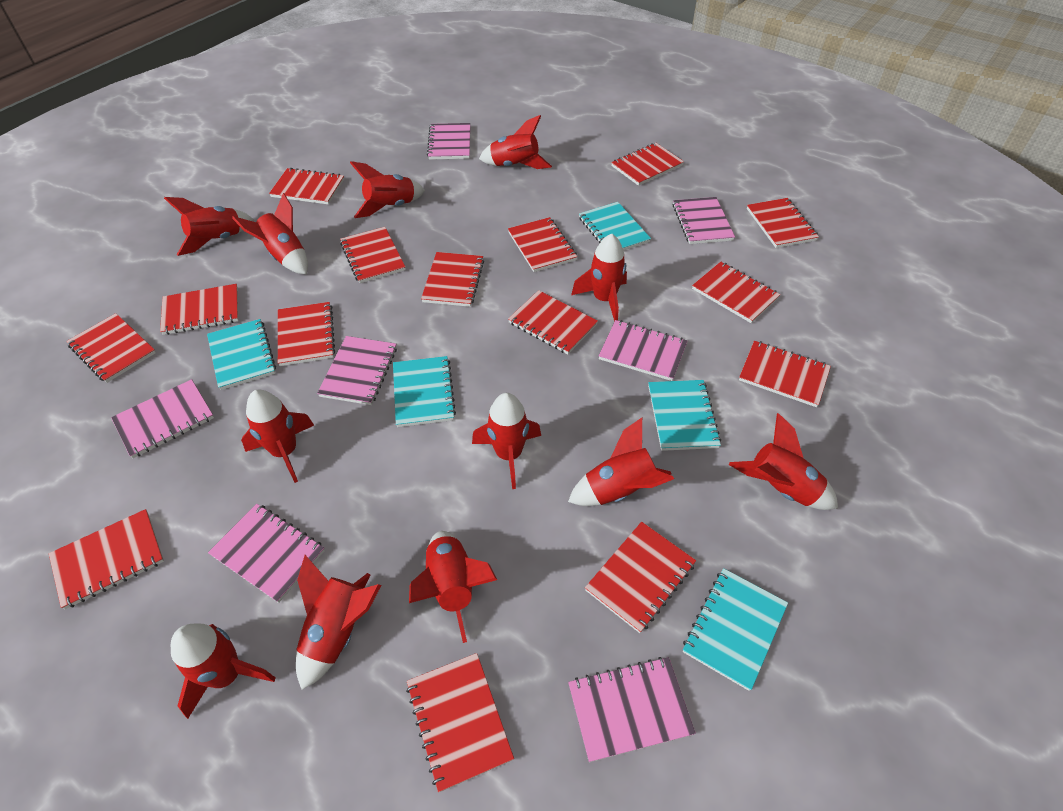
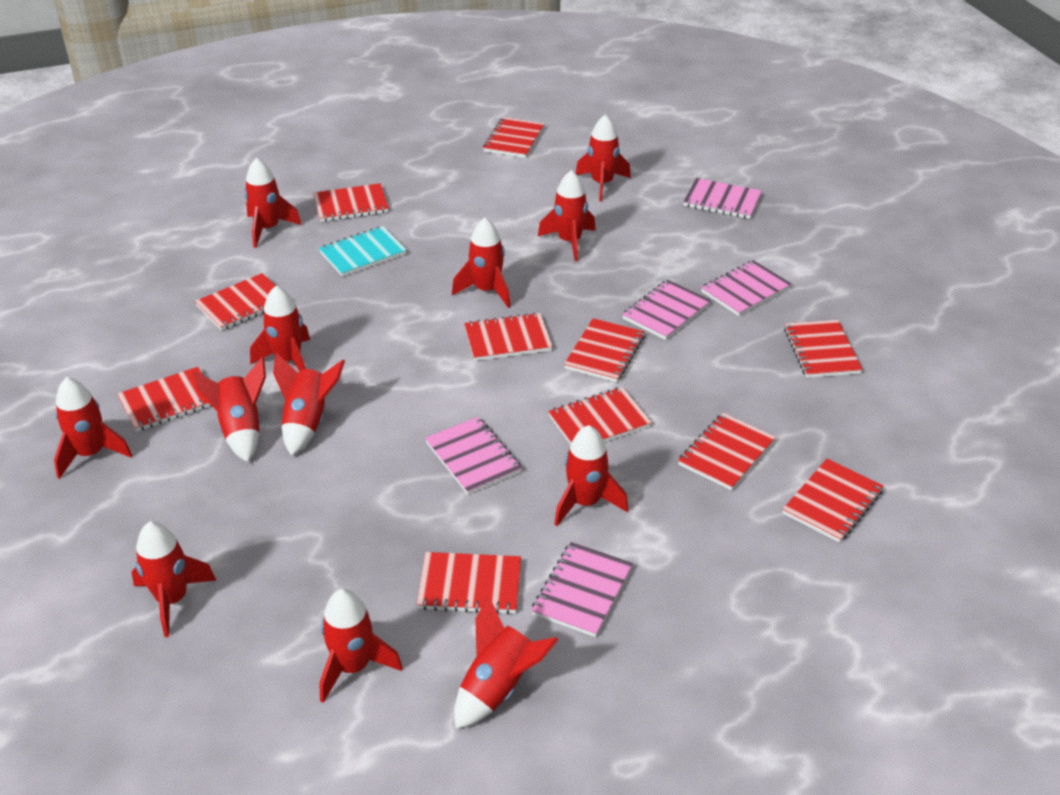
pink notebook: [111,379,214,458] [208,504,325,603] [317,336,397,405] [427,123,470,160] [568,657,696,762] [599,320,687,381] [673,197,735,244] = 7 -> [425,417,522,495] [531,542,633,637] [622,280,711,340] [683,178,762,219] [701,260,792,316] = 5
red notebook: [49,509,164,609] [66,313,156,383] [160,284,239,335] [269,168,344,205] [278,302,335,366] [340,227,405,283] [406,653,514,792] [421,252,484,307] [508,217,577,272] [508,290,598,354] [585,522,696,633] [611,143,684,186] [692,262,780,323] [739,341,831,407] [747,198,819,248] = 15 -> [117,367,212,432] [195,273,276,331] [313,183,389,222] [417,552,521,614] [464,313,553,361] [483,117,545,158] [548,387,652,444] [564,318,644,382] [678,413,776,490] [783,459,884,543] [784,320,863,378] = 11
turquoise notebook: [207,319,276,390] [393,356,456,427] [579,202,651,251] [648,380,721,451] [683,568,788,691] = 5 -> [319,226,407,277] = 1

